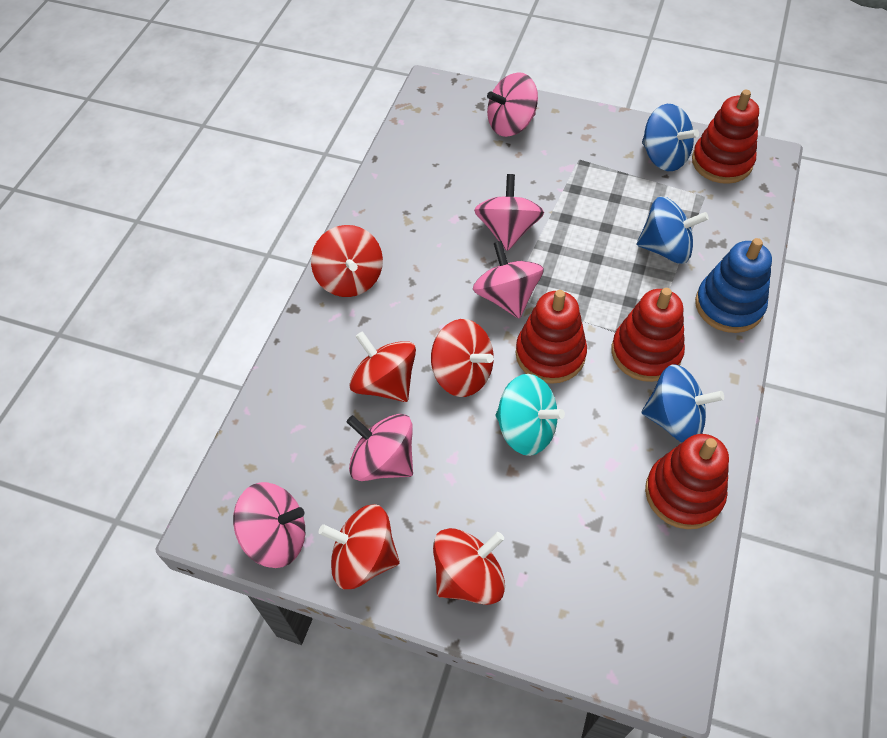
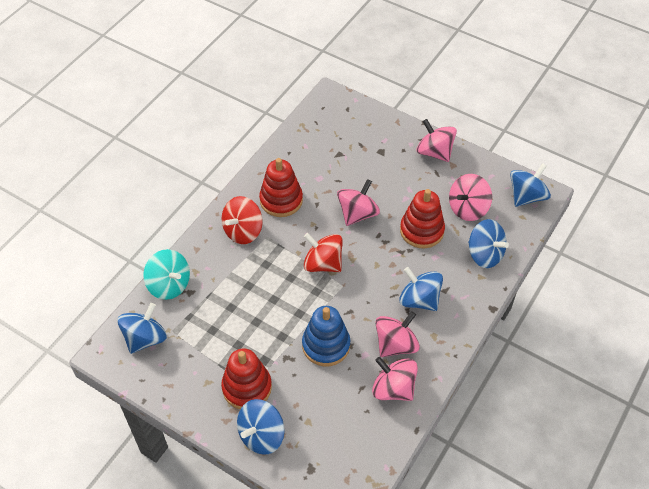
blue spinning top: [637,197,709,264] [641,364,724,442] [642,104,699,171] = 3 -> [117,303,167,354] [237,399,285,455] [399,267,443,311] [468,219,509,268] [510,163,551,207] = 5
red spinning top: [311,225,383,297] [319,504,400,589] [349,331,416,402] [431,319,494,397] [433,528,505,605] = 5 -> [222,196,263,244] [304,233,343,272] = 2
red stacking toy: [516,290,587,384] [612,288,685,382] [645,434,729,529] [692,90,759,184] = 4 -> [221,348,272,409] [259,158,303,217] [400,189,445,248] = 3

